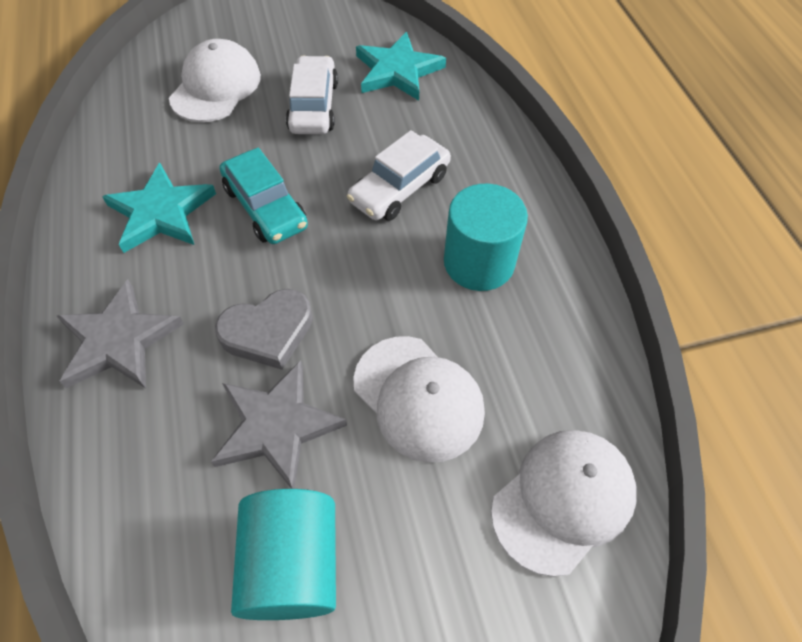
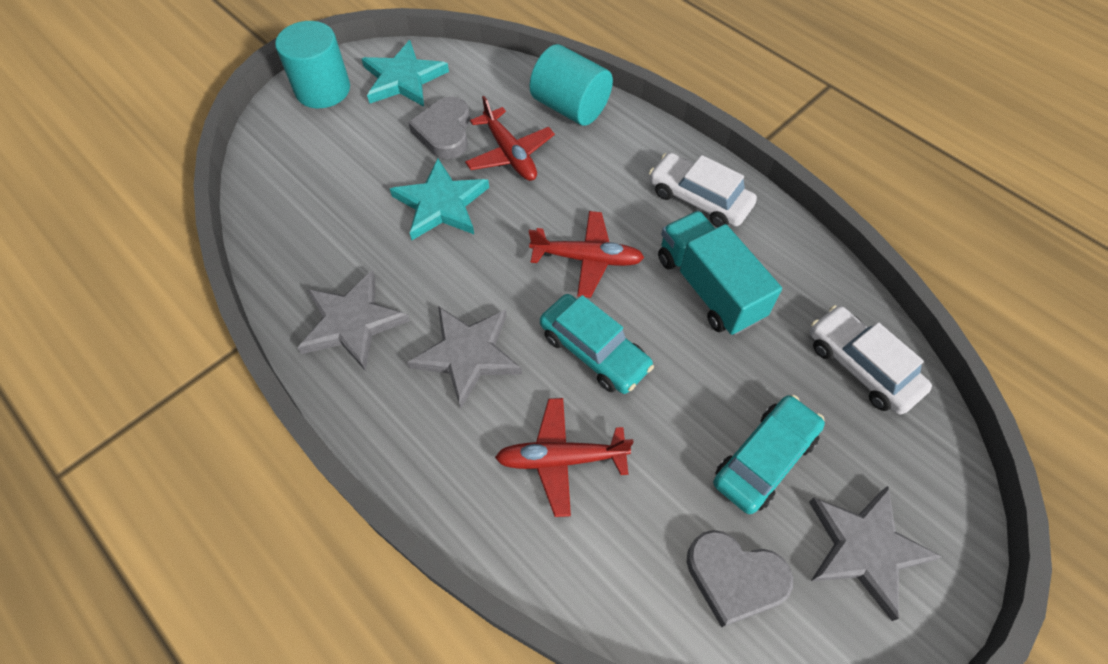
grey heart: [215,289,313,370] = 1 -> [408,97,470,159] [687,530,793,627] = 2
grey star: [57,280,184,388] [211,360,347,489] = 2 -> [297,270,410,371] [407,306,522,409] [809,486,942,621] = 3
red plane: none = 0 -> [465,96,555,181] [495,398,634,517] [529,211,644,298] = 3
turquoise car: [220,148,308,244] = 1 -> [540,294,654,394] [713,395,825,514] = 2
turquoise truck: none = 0 -> [658,211,782,335] = 1
white cap: [169,39,261,122] [353,336,485,463] [491,430,637,577] = 3 -> none = 0

